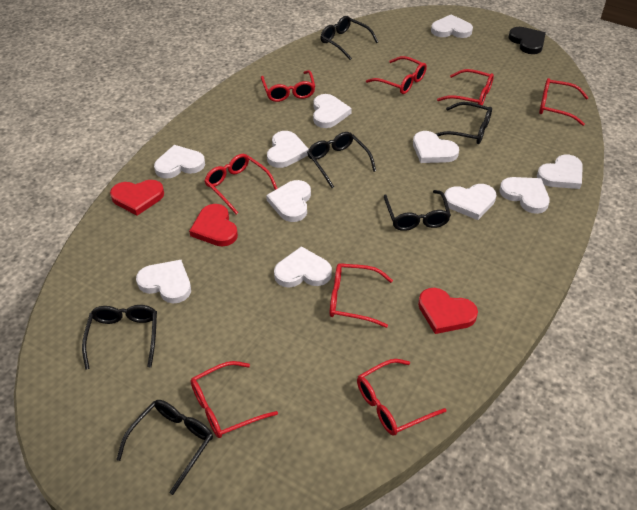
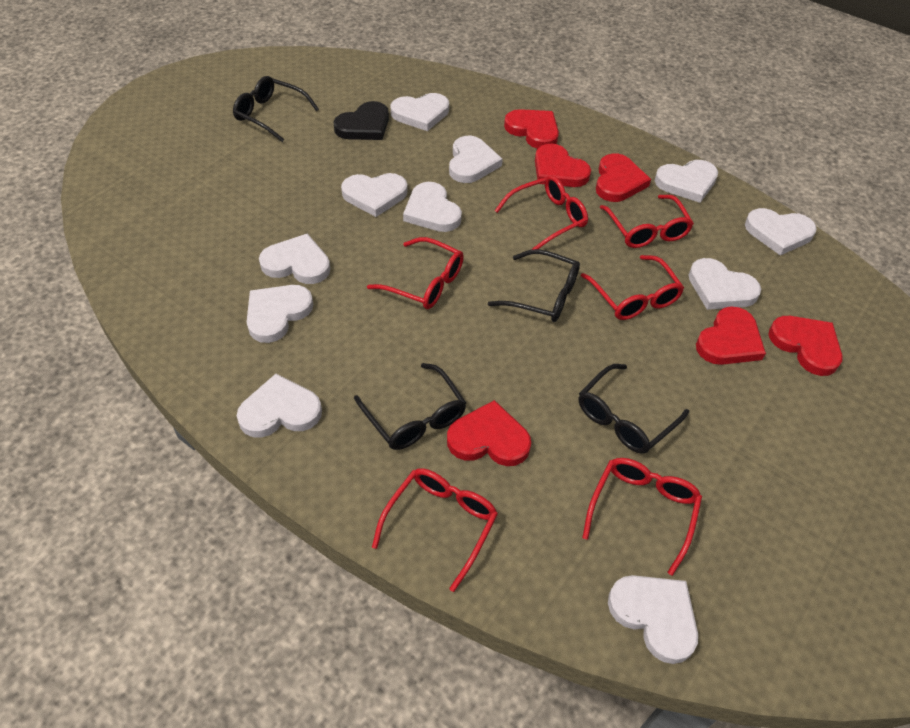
black glasses: [82,305,157,370] [116,400,213,495] [307,132,376,188] [320,16,378,60] [384,190,451,231] [436,102,492,144] = 6 -> [233,76,319,142] [354,363,466,450] [488,249,580,322] [579,364,689,454] = 4
red glasses: [191,361,278,438] [204,154,278,214] [261,70,315,102] [330,263,393,328] [357,359,446,435] [366,56,427,94] [437,69,494,105] [539,78,589,126] = 8 -> [367,237,464,309] [372,468,498,592] [495,175,588,250] [581,255,684,320] [582,458,702,576] [600,195,694,248] = 6
red heart: [110,180,164,215] [189,204,238,247] [418,288,478,334] = 3 -> [447,400,531,466] [504,109,559,149] [535,144,591,187] [596,153,651,202] [696,306,766,365] [768,316,843,376] = 6

